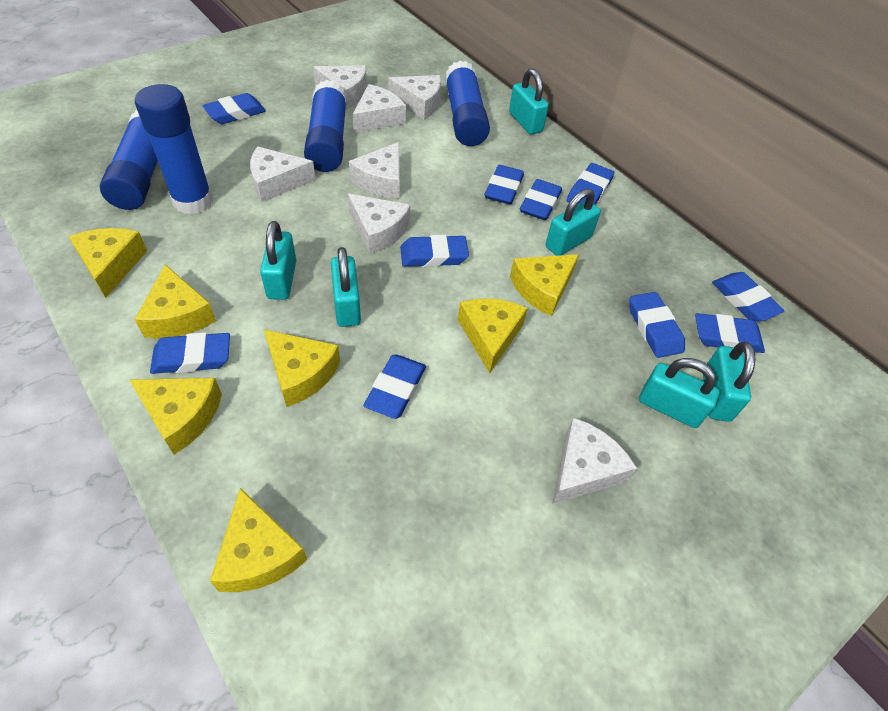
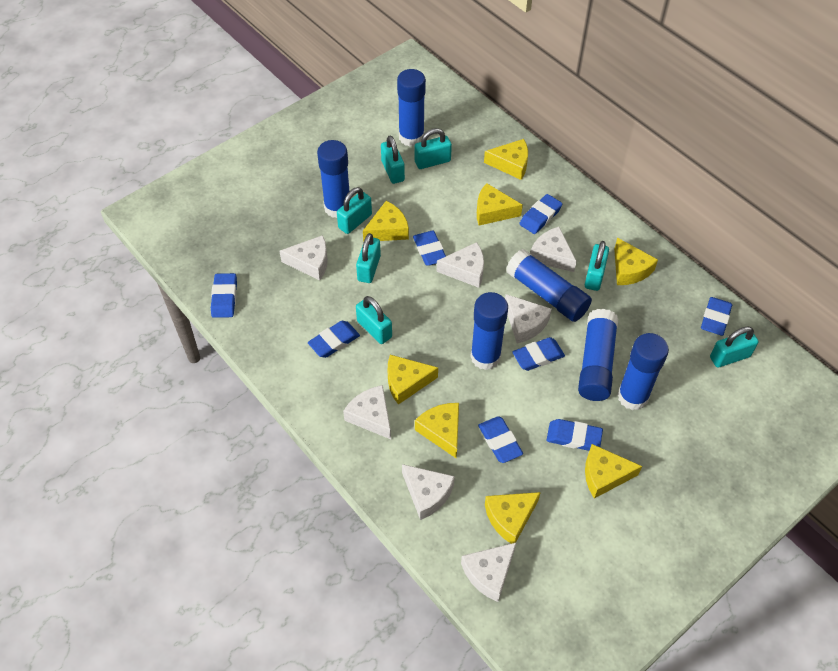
blue eraser: [150,332,230,374] [202,93,266,124] [363,355,426,419] [400,235,469,267] [484,165,524,205] [520,179,562,220] [567,163,614,204] [629,292,685,358] [695,313,765,353] [712,272,784,322] = 10 -> [211,273,237,318] [308,321,360,358] [413,231,446,266] [478,416,523,463] [512,337,565,371] [519,194,562,234] [547,419,603,451] [701,297,732,336] = 8
blue glue stick: [100,110,158,210] [135,84,213,215] [304,80,347,172] [445,61,490,146] = 4 -> [317,140,349,218] [397,69,426,147] [470,292,508,370] [506,249,592,322] [578,309,618,401] [617,333,669,410] = 6
turquoise padlock: [260,221,296,300] [331,247,361,327] [509,68,549,134] [546,189,601,256] [639,358,720,428] [703,341,755,422] = 6 -> [337,187,372,234] [356,233,381,283] [356,296,392,344] [381,136,405,184] [415,128,452,169] [585,241,609,291] [710,327,759,368] = 7
yellow cheese: [69,228,147,298] [130,378,222,454] [135,264,216,338] [210,488,307,592] [264,329,340,407] [458,298,528,373] [510,254,579,316] = 7 -> [363,201,409,242] [388,355,438,405] [415,403,459,458] [477,183,523,226] [484,139,528,180] [485,492,541,544] [585,444,642,498] [614,238,658,285] = 8

